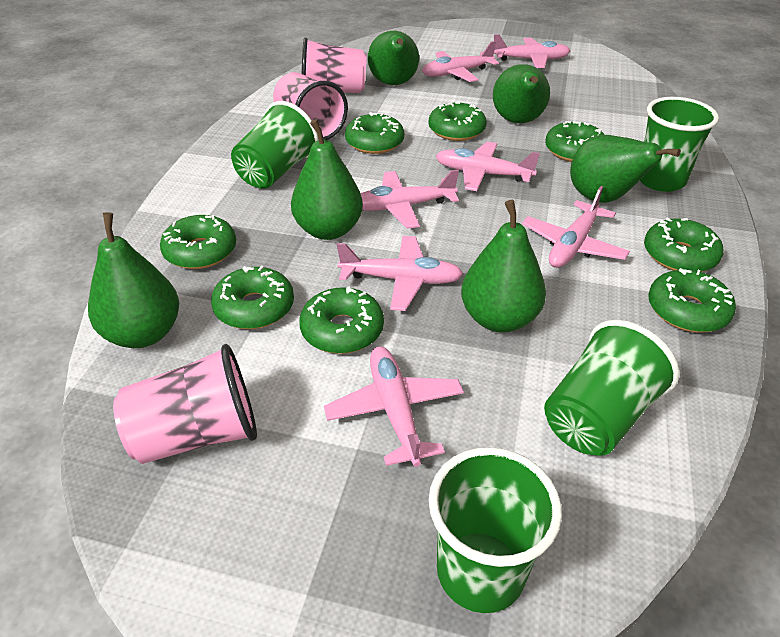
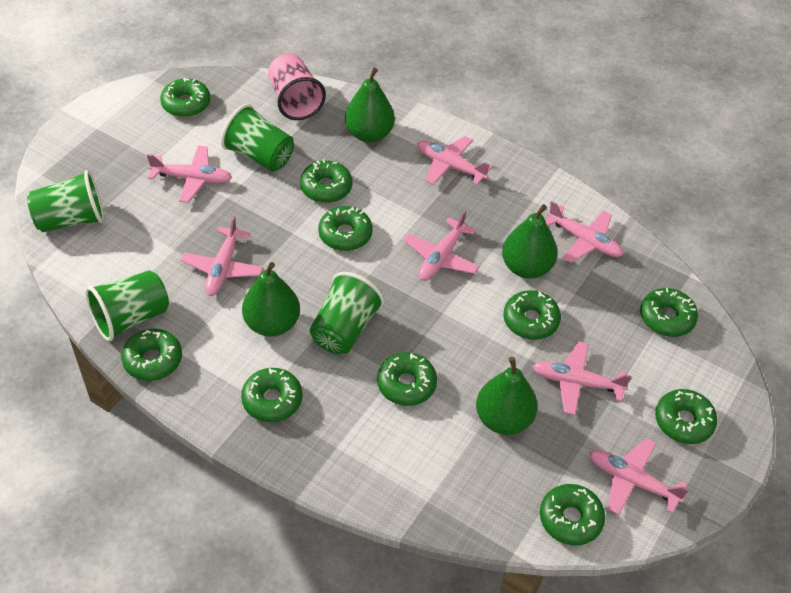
green donut: [160,215,236,269] [211,266,294,329] [299,286,384,354] [345,112,404,154] [429,102,487,141] [545,121,605,162] [644,217,723,272] [648,268,736,332] = 8 -> [121,328,182,381] [160,78,211,117] [241,368,303,422] [300,159,353,203] [318,206,373,251] [377,352,437,406] [503,290,561,340] [540,484,605,545] [640,288,698,337] [655,389,717,444] = 10
green pear: [88,212,179,348] [291,119,363,240] [368,31,419,85] [461,200,546,333] [493,64,550,123] [570,135,681,203] = 6 -> [242,262,300,337] [345,68,395,142] [476,357,538,435] [502,204,558,279] = 4
pink cup: [113,344,257,464] [273,72,348,140] [302,38,367,93] = 3 -> [268,54,326,120] = 1

